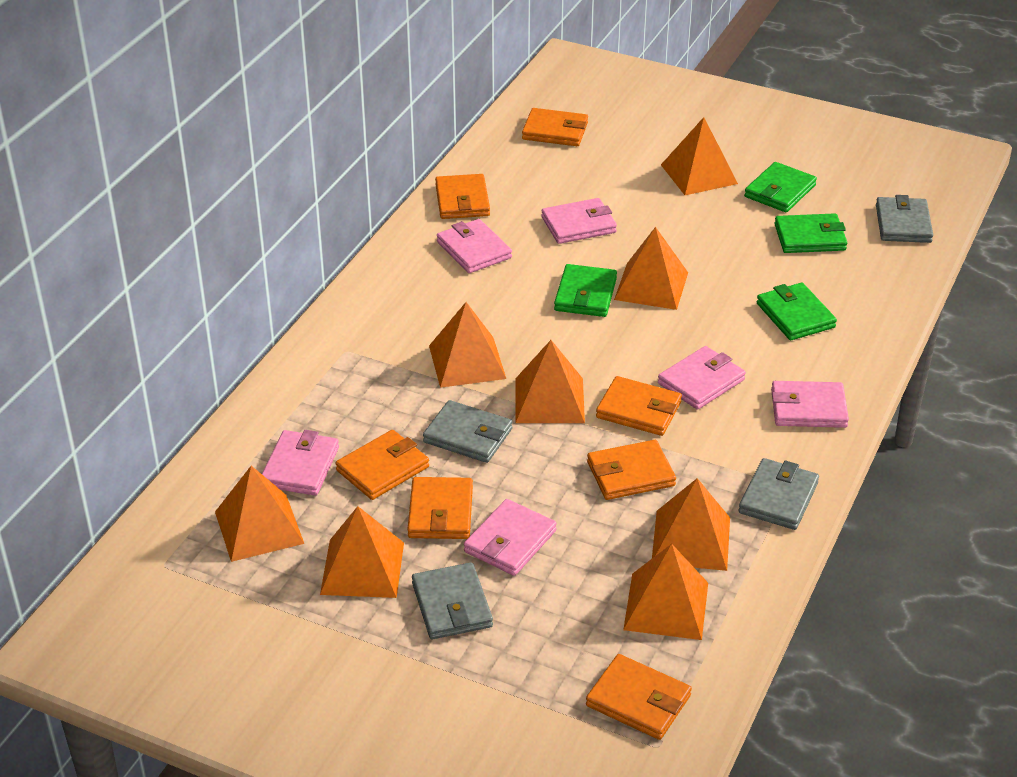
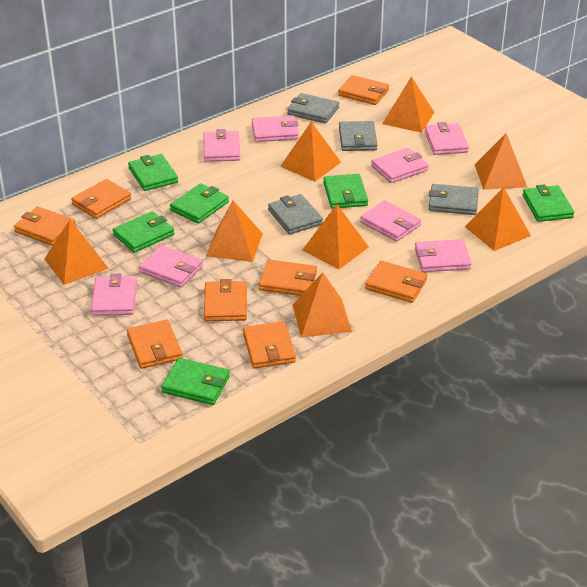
green wallet: [554,264,617,317] [744,162,817,212] [757,283,837,340] [774,213,847,253] = 4 -> [113,211,174,253] [128,154,178,191] [161,358,230,405] [170,183,229,224] [323,174,368,209] [523,184,574,222] = 6
orange wallet: [336,430,429,500] [407,477,473,539] [435,174,490,219] [522,108,588,146] [586,654,692,740] [587,440,676,500] [596,376,682,436] = 7 -> [14,206,76,246] [71,179,131,219] [127,319,183,369] [204,279,247,321] [243,321,296,369] [259,260,317,296] [338,75,389,105] [365,261,427,303] = 8
pink wallet: [262,430,339,496] [437,219,512,273] [464,499,557,576] [541,198,617,244] [658,346,746,410] [771,381,849,428] = 6 -> [91,274,137,316] [139,245,203,287] [203,129,240,162] [252,115,299,142] [360,200,421,242] [371,148,429,183] [415,239,472,272] [425,122,469,155] = 8

